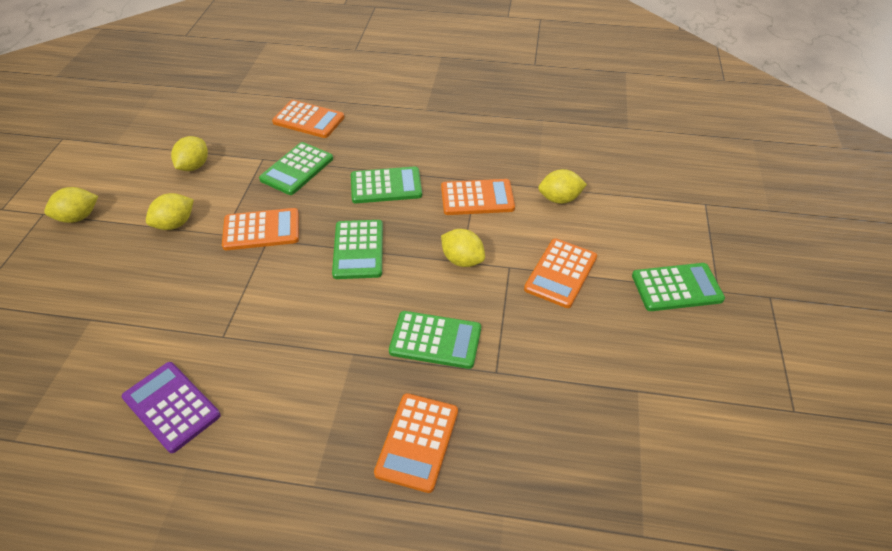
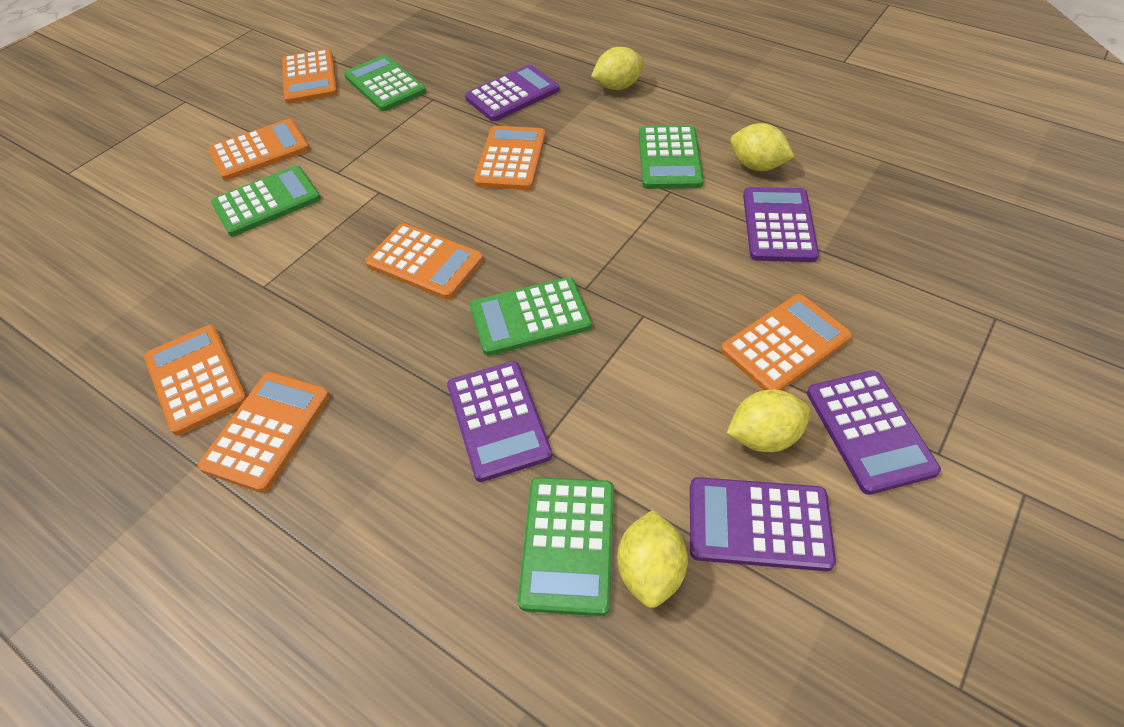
orange calculator: [222,208,299,250] [272,100,344,138] [374,393,458,493] [441,179,515,215] [524,238,597,308] = 5 -> [144,325,247,436] [198,372,330,493] [208,119,310,181] [282,49,338,104] [365,223,483,300] [474,126,545,190] [721,294,852,391] = 7
purple calculator: [122,362,221,453] = 1 -> [447,361,552,482] [465,65,560,121] [690,477,836,571] [743,187,819,262] [807,370,941,495] = 5
yellow lemon: [44,187,98,223] [146,193,194,230] [171,136,208,171] [441,229,485,267] [538,169,587,204] = 5 -> [591,47,644,90] [617,510,688,608] [727,390,811,452] [730,123,794,171] = 4

